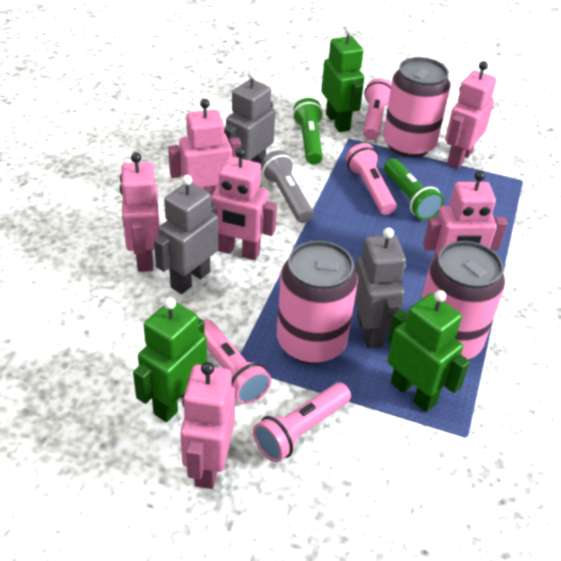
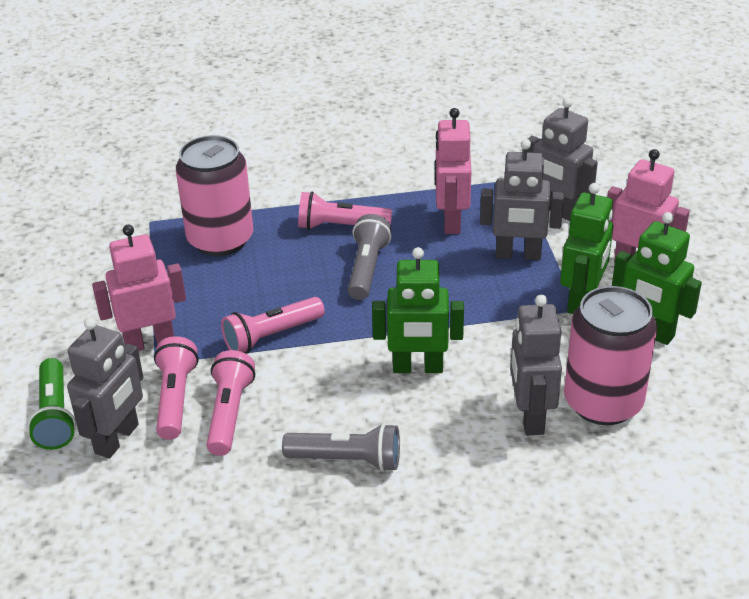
green flashlight: [293,98,323,165] [384,158,444,220] = 2 -> [28,358,76,450] = 1
grey flashlight: [261,150,313,223] = 1 -> [282,423,400,472] [348,214,391,300] = 2
grey robot: [154,175,218,294] [224,70,275,164] [355,228,406,349] = 3 -> [67,318,143,459] [480,139,564,260] [510,295,562,435] [527,98,598,221] = 4
pink can: [277,241,358,364] [383,57,450,158] [421,241,505,359] = 3 -> [176,135,253,256] [564,286,657,425] = 2
pink robot: [120,152,159,272] [168,99,241,190] [180,362,235,489] [203,147,277,260] [423,171,508,259] [445,61,497,169] = 6 -> [92,225,186,351] [435,108,472,234] [607,149,690,263] = 3

